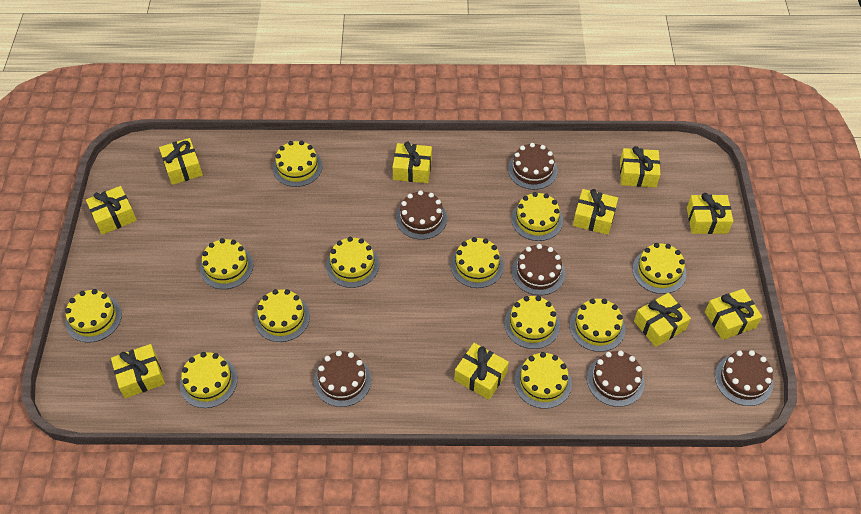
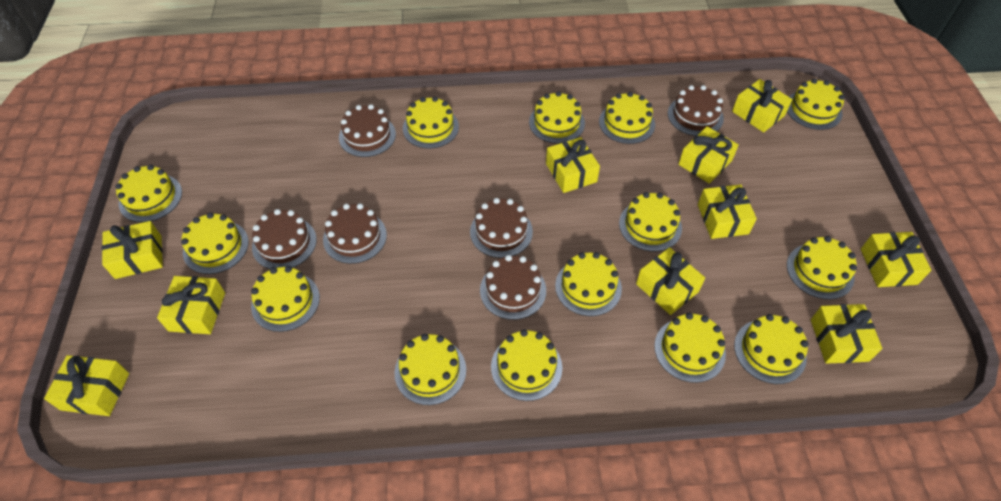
yellow cake: [65,289,122,343] [180,352,238,408] [200,238,253,289] [255,289,310,342] [273,140,322,187] [326,237,379,288] [451,237,504,288] [504,296,560,349] [511,192,563,241] [514,352,572,409] [570,299,625,352] [632,243,686,294] = 12 -> [115,165,182,222] [181,212,249,274] [251,266,320,332] [395,334,466,405] [403,96,459,149] [491,329,562,401] [529,91,585,143] [555,252,622,316] [599,92,655,144] [619,192,682,252] [654,313,726,383] [734,314,809,384] [787,79,845,130] [787,236,857,299] = 14

